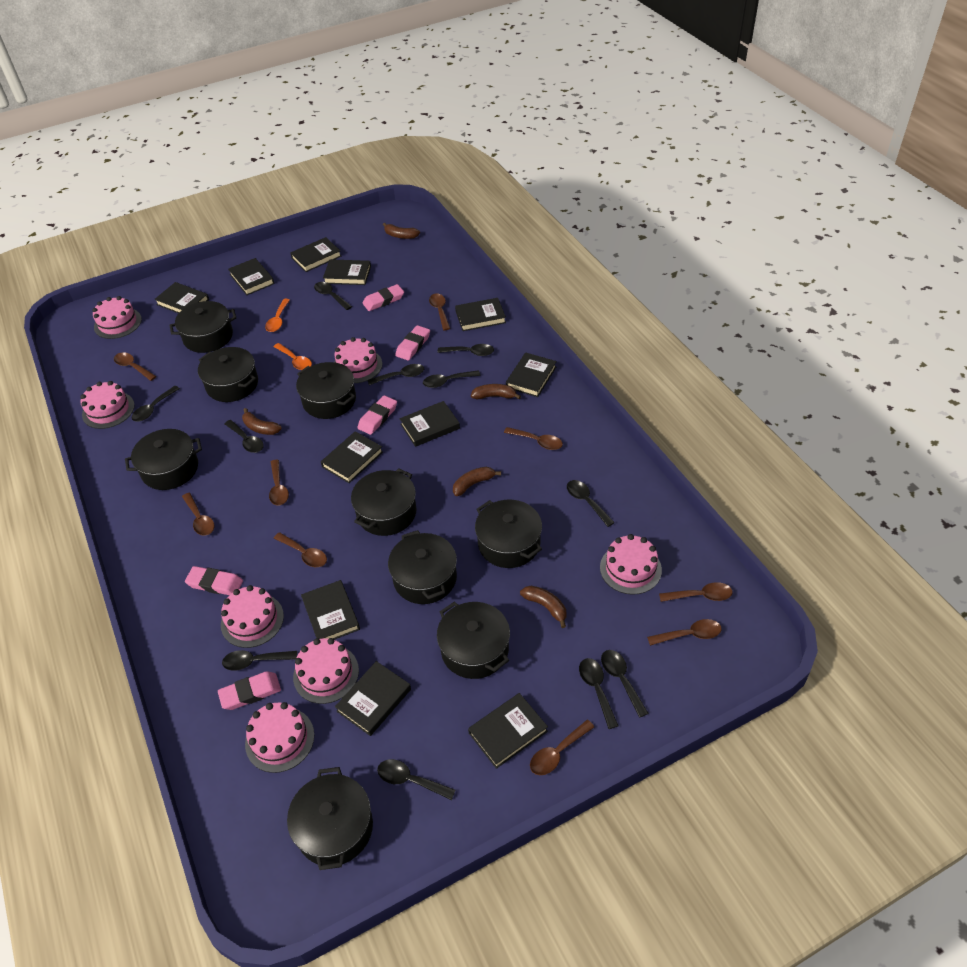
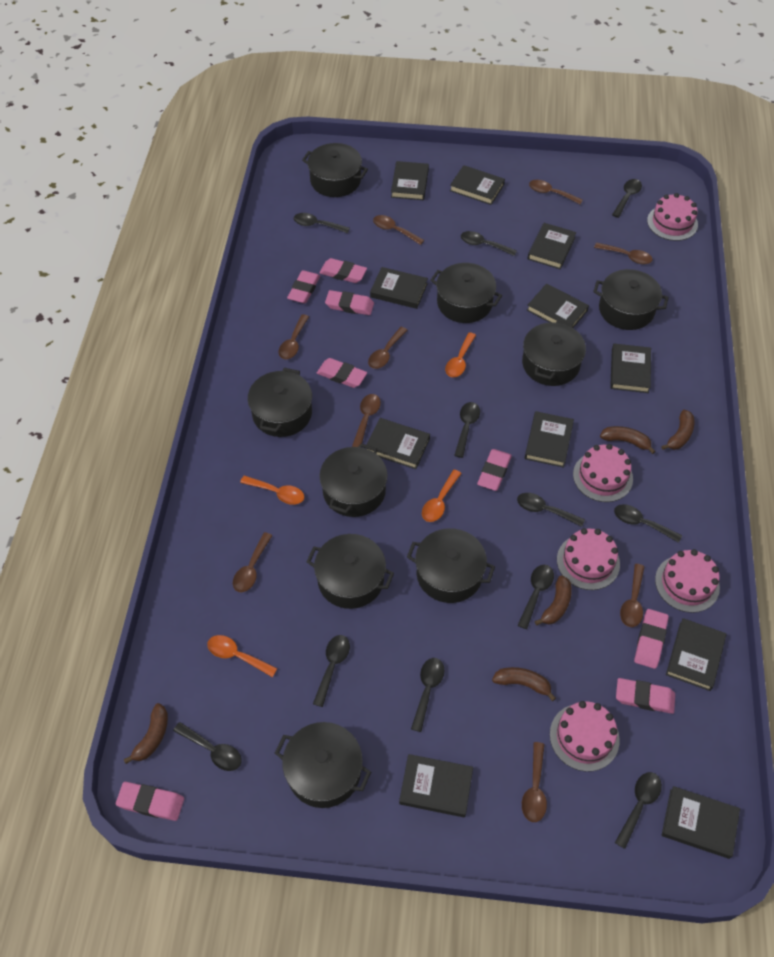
orange spoon: [265,299,290,332] [274,343,312,370] = 2 -> [207,635,278,677] [240,475,304,505] [422,470,462,522] [445,332,476,377] = 4
pink cake: [80,381,135,429] [92,296,142,339] [221,585,284,648] [245,702,314,773] [293,638,359,704] [334,337,382,383] [600,534,662,595] = 7 -> [550,701,620,772] [557,528,620,590] [573,444,633,502] [647,193,698,241] [655,549,720,613] = 5
pink eraser: [185,566,243,595] [218,671,281,710] [357,395,397,435] [363,284,404,311] [395,325,430,361] = 5 -> [116,782,184,821] [287,270,320,303] [317,358,367,388] [319,258,367,283] [325,290,374,315] [477,449,512,491] [616,678,675,714] [634,609,669,669] = 8

